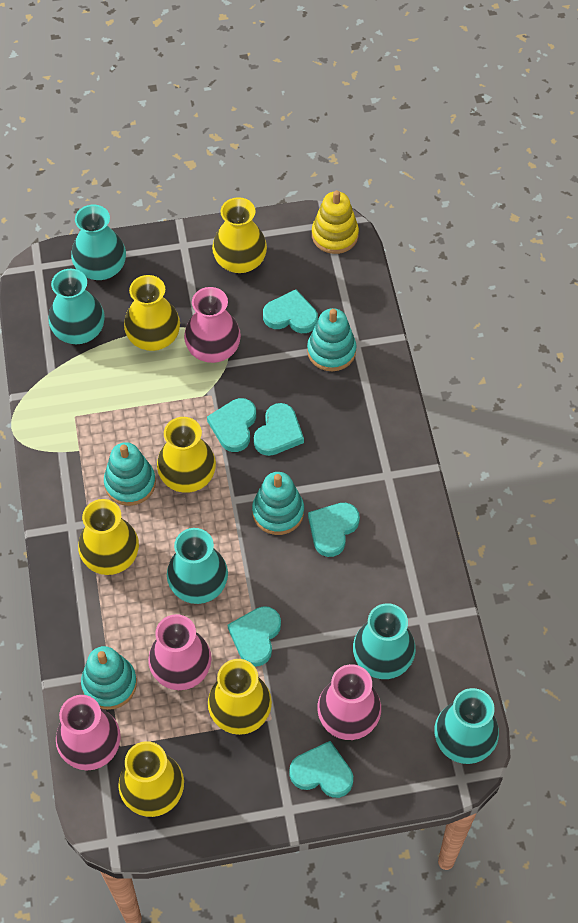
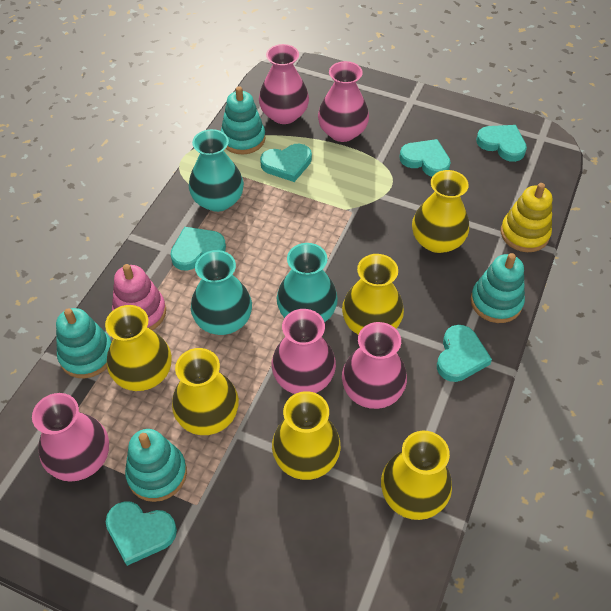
pink stacking toy: none = 0 -> [112,264,166,330] = 1
pink vase: [56,695,121,770] [148,614,212,690] [184,287,241,363] [317,664,381,740] = 4 -> [32,393,109,482] [259,44,309,124] [271,309,336,394] [318,61,369,142] [342,322,407,409] = 5
turquoise vase: [48,269,105,344] [71,205,126,280] [167,528,228,604] [353,603,416,679] [434,688,499,764] = 5 -> [189,129,244,212] [191,250,252,335] [277,243,338,322] = 3

